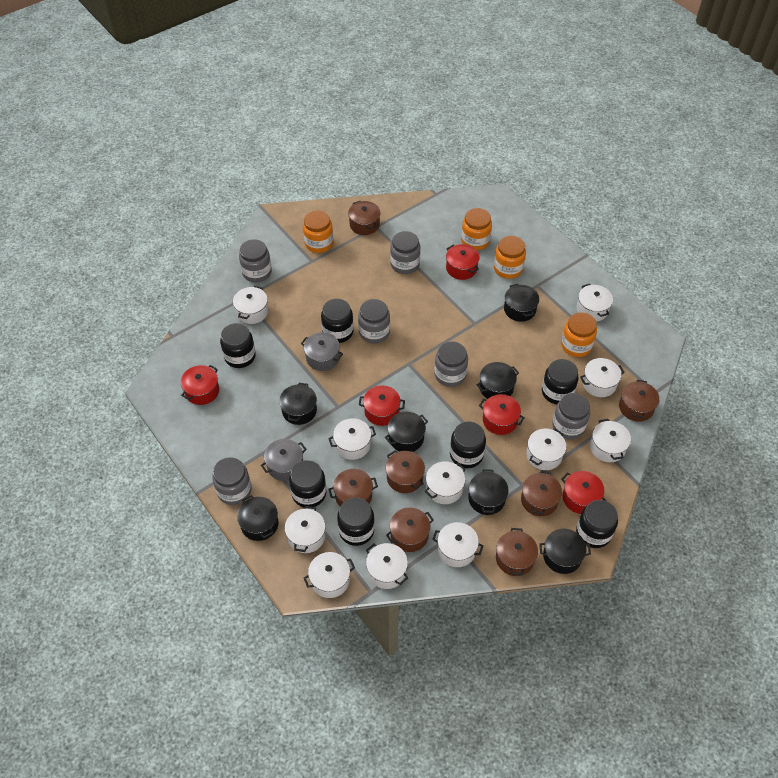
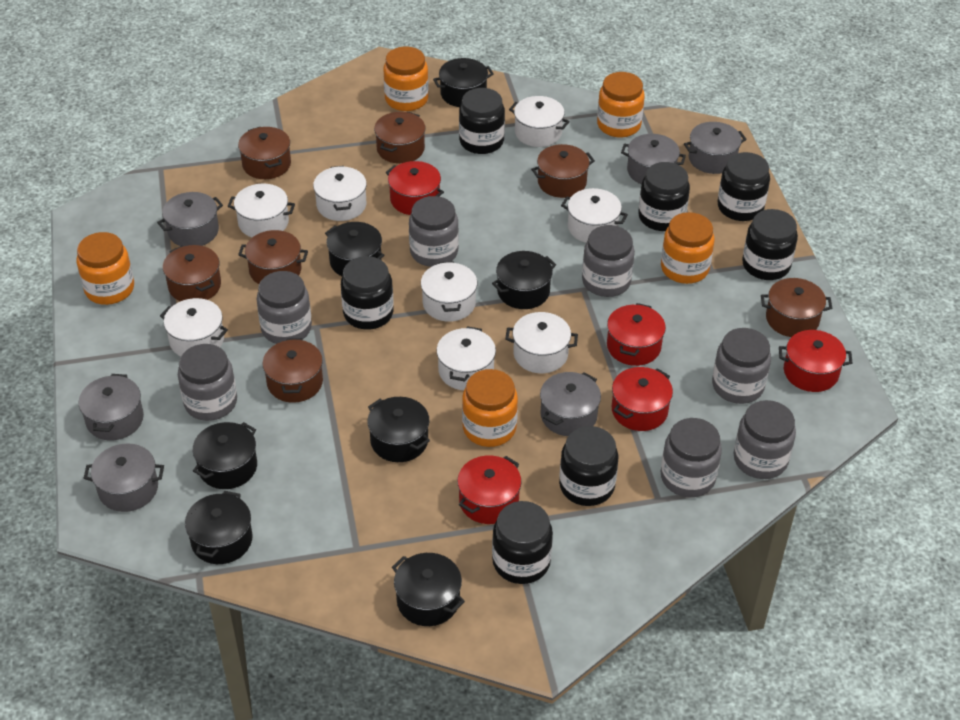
grey jar: [212,457,251,505] [239,239,272,283] [358,299,390,343] [390,231,420,274] [434,341,468,387] [552,393,590,439] = 6 -> [178,344,237,421] [256,271,312,344] [409,196,459,267] [582,225,635,297] [661,418,722,497] [712,328,771,404] [734,400,796,479] = 7
grey pot: [261,439,307,481] [301,332,343,371] = 2 -> [79,374,144,440] [84,444,164,512] [157,192,223,246] [540,372,601,436] [621,134,686,184] [684,122,747,174] = 6
orange jar: [303,210,333,253] [461,208,492,250] [494,236,526,279] [561,312,597,357] = 4 -> [77,232,134,305] [383,46,429,111] [462,369,518,447] [597,72,645,138] [661,212,715,284] = 5
white pot: [233,286,268,324] [285,506,326,553] [304,552,355,598] [328,418,376,460] [366,543,408,589] [425,461,466,504] [432,522,484,567] [526,429,566,470] [577,284,613,322] [580,358,625,397] [590,419,631,462] = 11 -> [160,298,228,356] [228,183,295,237] [313,166,367,221] [421,261,477,322] [436,326,496,390] [505,312,578,373] [509,96,570,147] [561,188,628,243] = 8

